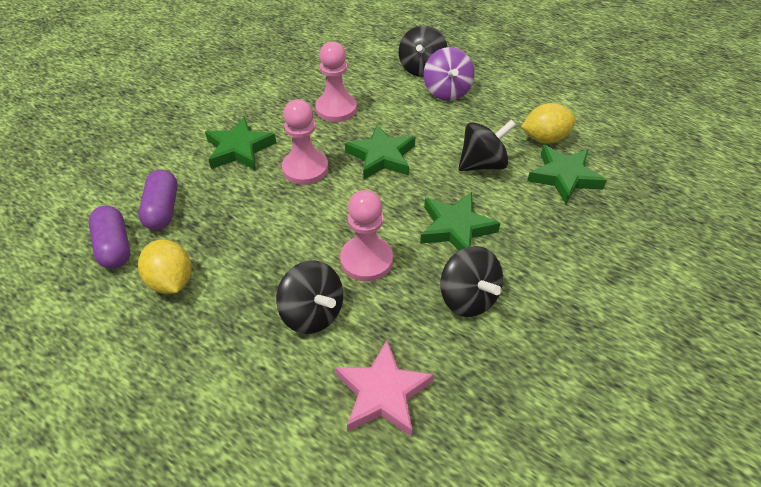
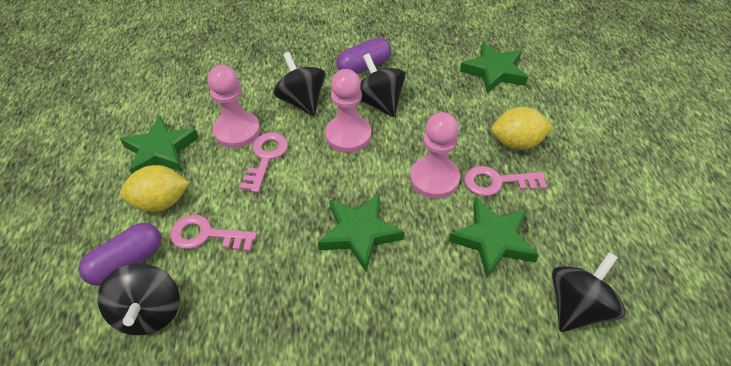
pink key: none = 0 -> [170,215,257,252] [239,132,288,193] [464,166,547,196] = 3
pink star: [335,340,434,437] = 1 -> none = 0
purple spinning top: [424,47,475,101] = 1 -> none = 0

